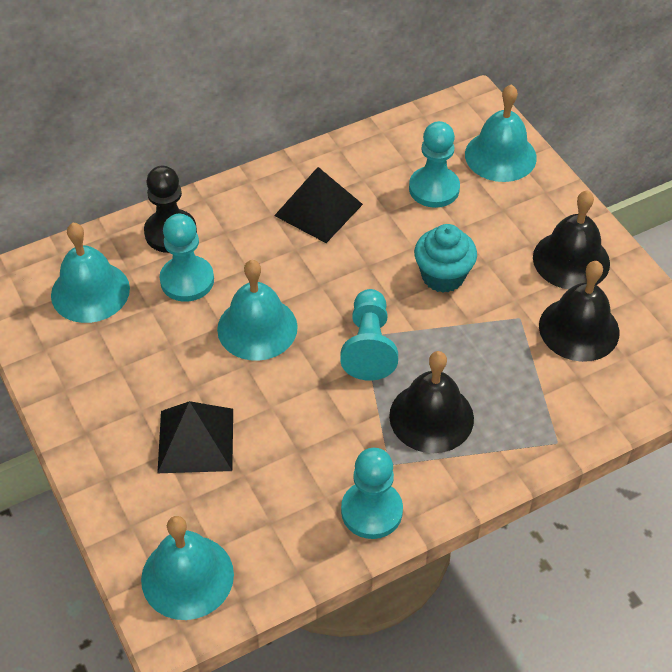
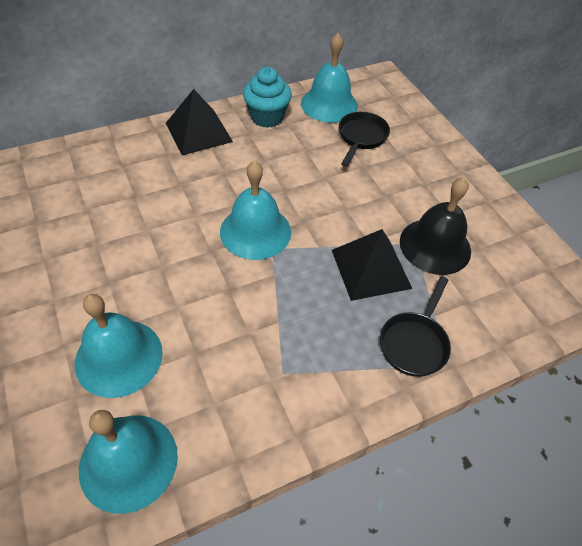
black bell: [389,351,474,453] [533,190,610,289] [539,261,619,362] = 3 -> [400,177,471,275] = 1
black pan: none = 0 -> [339,112,390,167] [380,276,451,377] = 2
black pawn: [144,166,197,253] = 1 -> none = 0
turquoise pawn: [159,214,214,302] [340,289,398,381] [341,448,403,539] [409,121,460,208] = 4 -> none = 0

